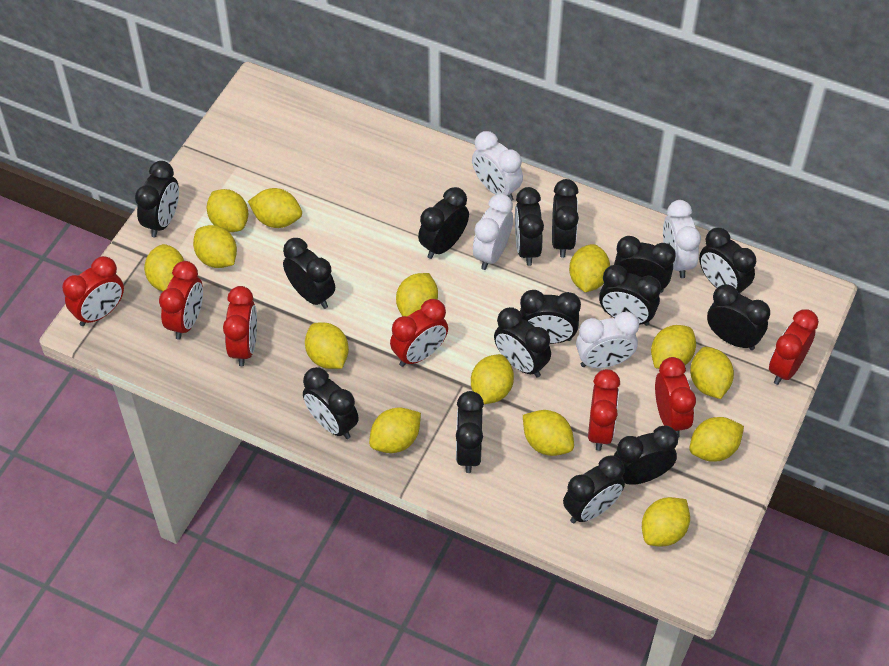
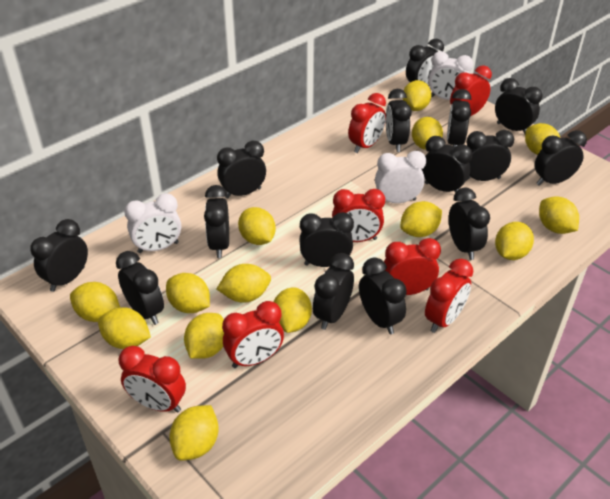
white clock: [472,131,523,201] [473,194,513,270] [576,312,639,368] [663,200,701,278] = 4 -> [124,193,181,253] [375,151,426,203] [428,51,473,100] = 3

